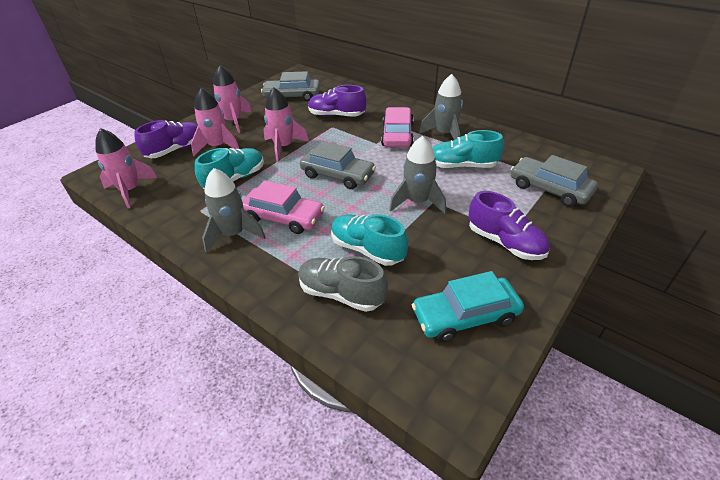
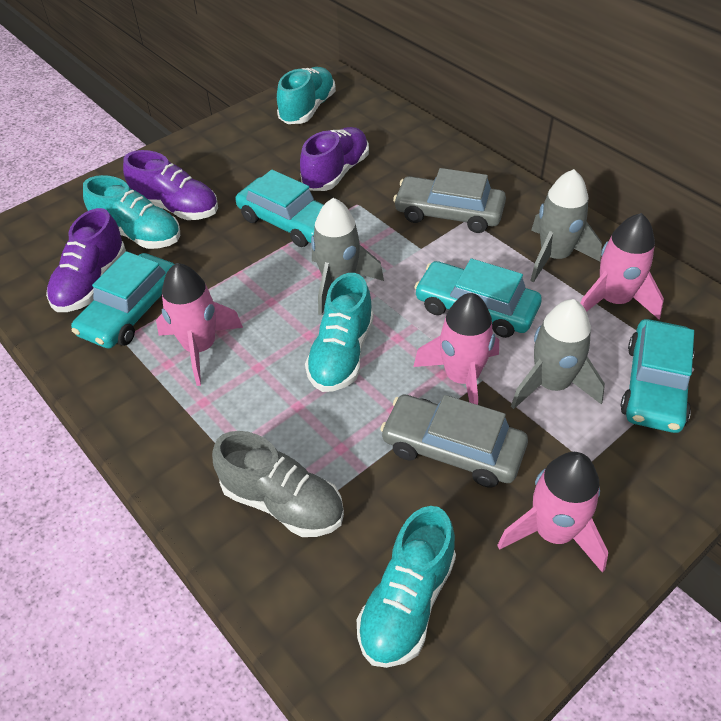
grey car: [261,71,320,101] [300,141,376,189] [511,155,598,207] = 3 -> [380,394,528,488] [393,168,506,233] = 2
pink car: [242,180,325,234] [381,107,414,147] = 2 -> none = 0
turquoise car: [412,271,524,342] = 1 -> [71,251,174,348] [235,170,324,247] [414,259,542,338] [620,319,694,433] = 4
turquoise shoe: [195,148,264,189] [331,214,408,266] [433,130,504,169] = 3 -> [83,175,180,249] [277,67,336,124] [305,273,374,392] [357,506,456,668] = 4

